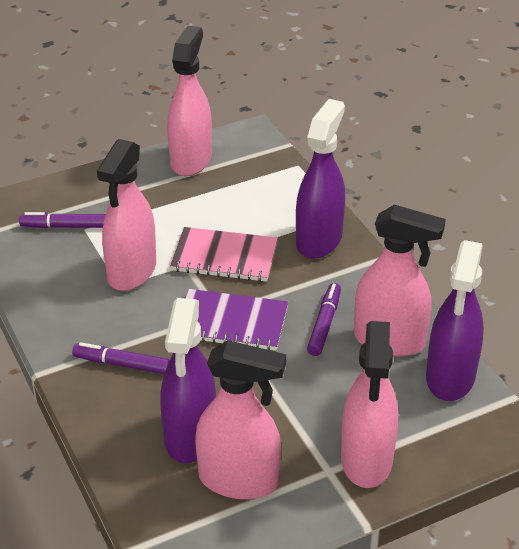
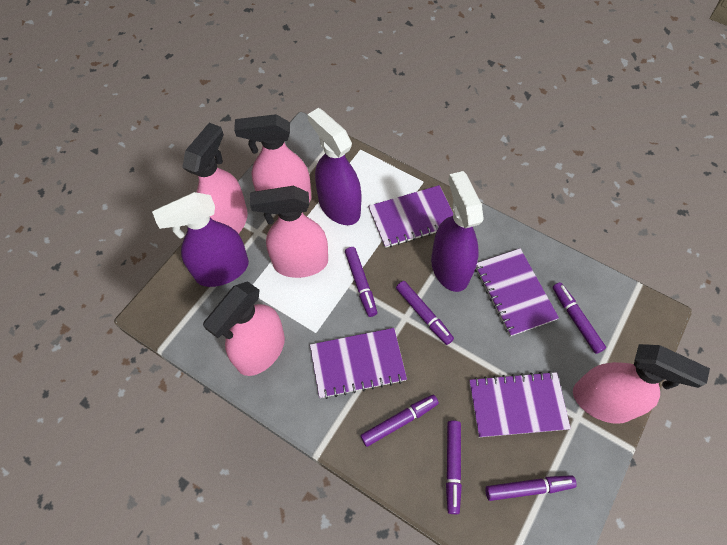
pink notebook: [170,227,278,282] = 1 -> none = 0
purple marker: [19,212,106,228] [72,342,170,374] [307,283,341,356] = 3 -> [345,247,377,317] [360,395,439,447] [396,281,454,345] [446,421,462,514] [485,475,577,501] [553,282,606,354] = 6
purple notebook: [186,289,289,351] = 1 -> [310,328,407,399] [368,185,453,248] [469,371,571,437] [475,248,559,337] = 4

